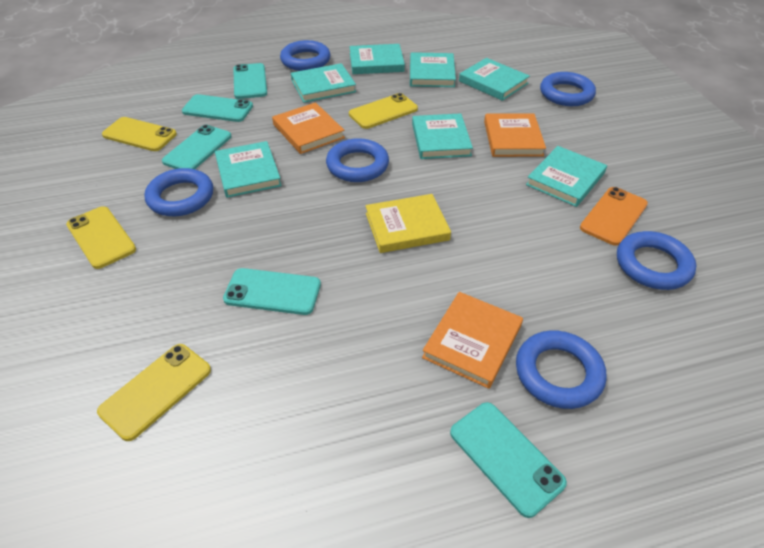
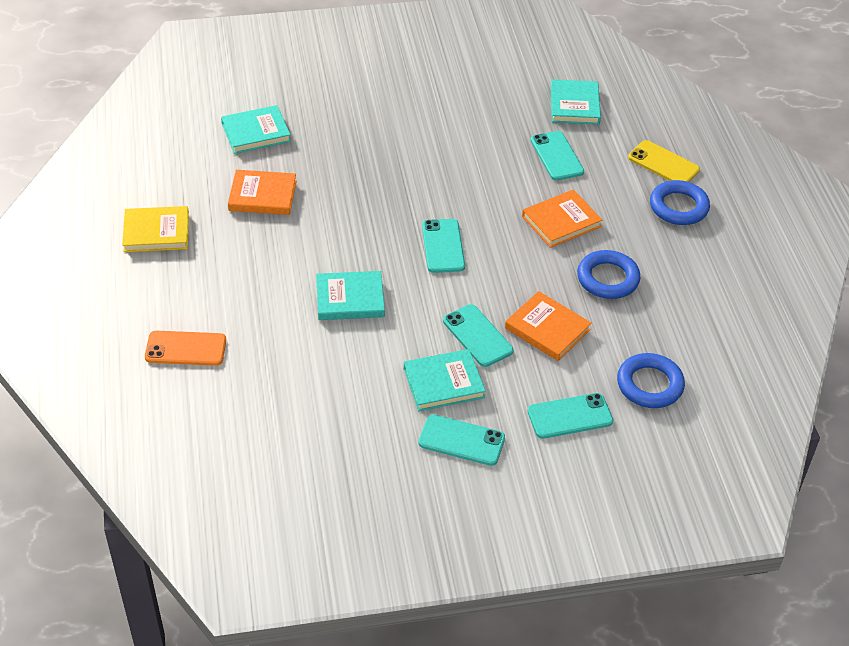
blue ring: [144,168,213,216] [280,40,330,71] [326,138,389,182] [516,330,607,409] [540,72,596,106] [617,231,696,290] = 6 -> [577,250,640,299] [617,353,685,408] [650,180,710,225] = 3
turquoise book: [215,141,282,198] [291,63,356,103] [349,44,405,74] [410,52,456,87] [412,113,473,159] [459,58,530,101] [526,146,607,207] = 7 -> [221,105,291,154] [316,271,385,320] [404,349,486,411] [551,79,601,124] = 4
yellow phone: [66,206,136,269] [97,344,211,441] [102,117,177,151] [349,93,418,129] = 4 -> [628,140,700,182] = 1

